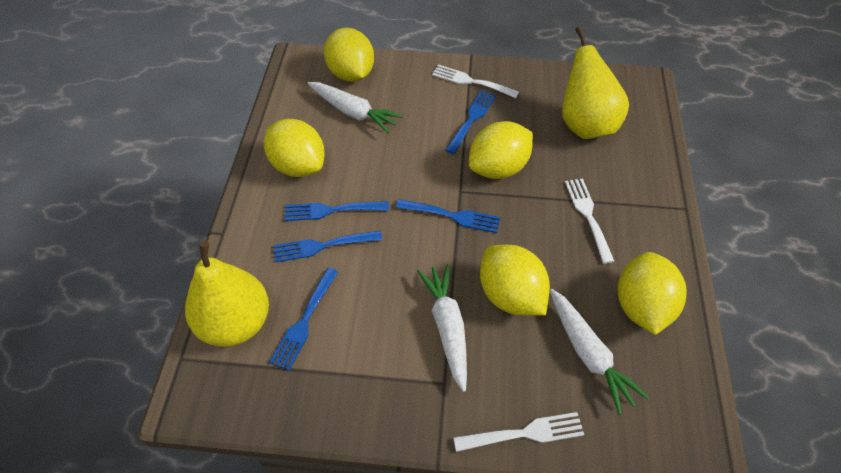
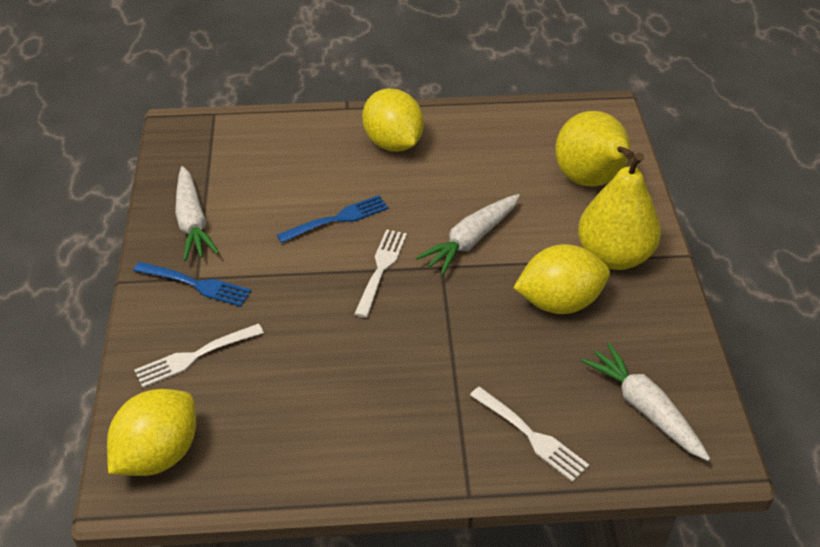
blue fork: [269,268,338,371] [273,231,382,262] [284,201,389,221] [396,199,500,233] [445,90,496,154] = 5 -> [133,262,251,307] [277,195,389,243] = 2
yellow lemon: [264,119,325,177] [324,27,374,82] [469,121,533,179] [480,245,550,316] [617,252,686,335] = 5 -> [107,389,196,476] [362,88,424,152] [513,244,610,314] = 3

